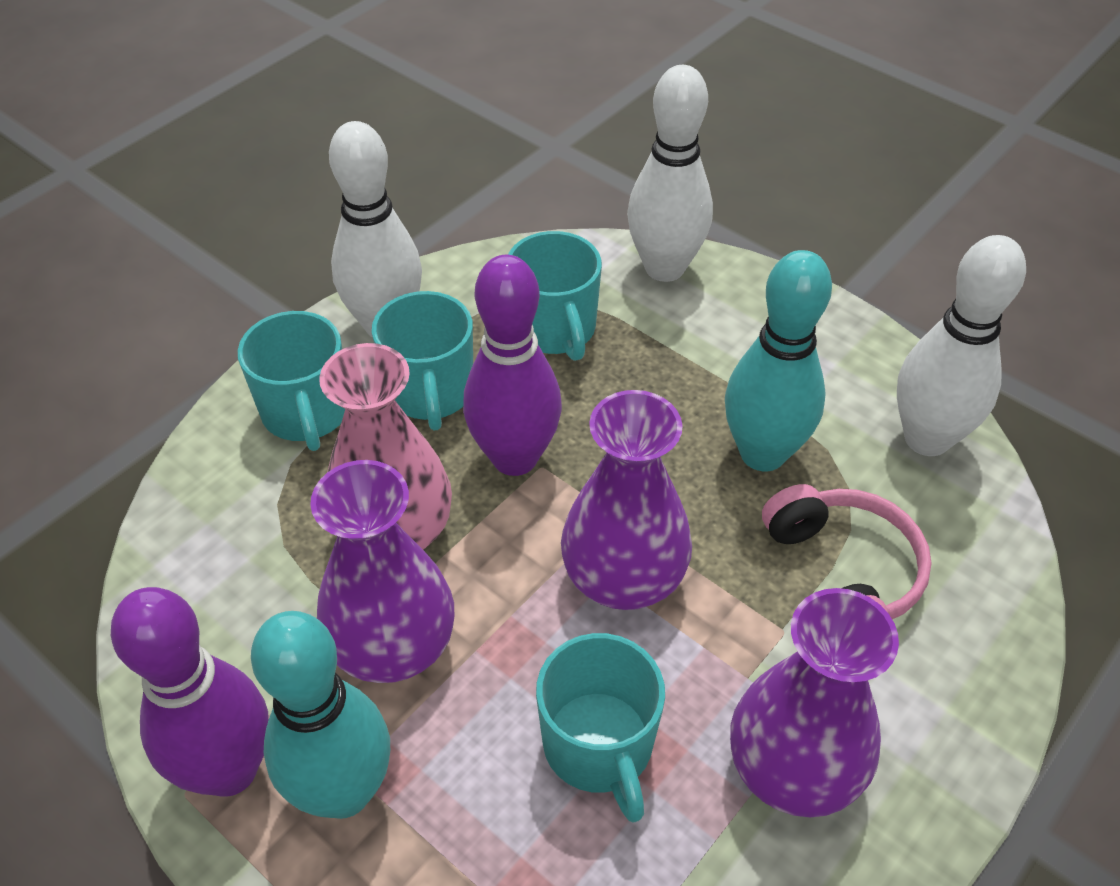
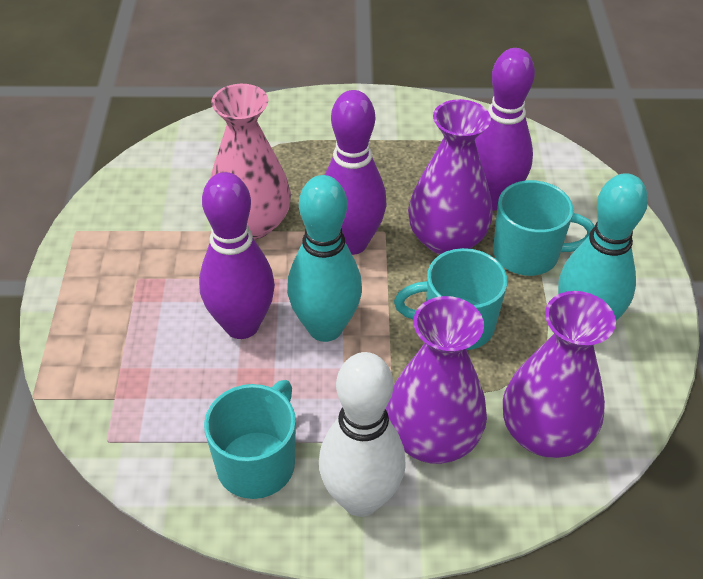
pink headphones: [762,484,932,619] = 1 -> none = 0
purple bowling pin: [111,587,269,797] [463,255,562,476] = 2 -> [199,172,275,339] [325,90,387,255] [475,48,535,211] = 3
turquoise mug: [238,311,345,451] [372,291,473,431] [508,231,602,361] [536,633,665,823] = 4 -> [204,380,296,499] [394,248,507,350] [493,180,595,276] = 3
white bowling pin: [329,121,422,338] [627,65,713,282] [897,235,1026,456] = 3 -> [319,352,406,517] = 1

